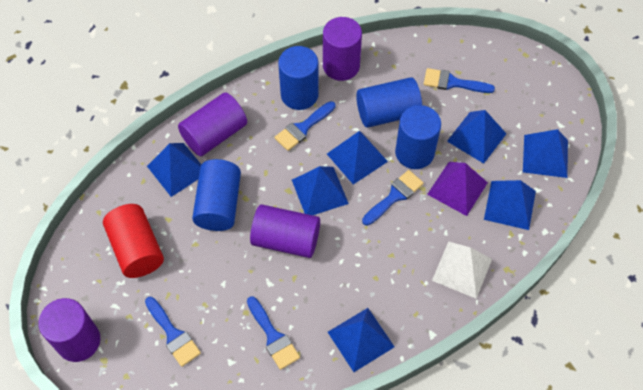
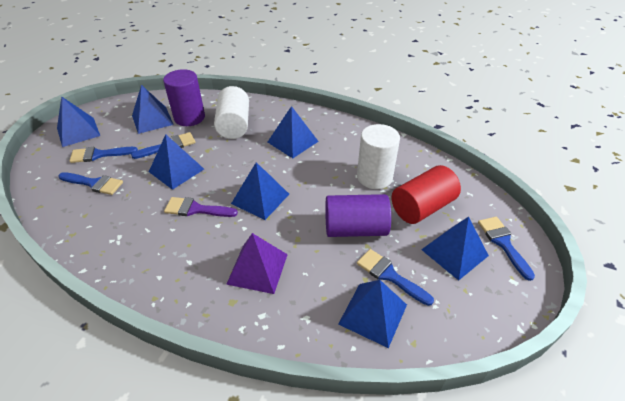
blue cylinder: [192,159,241,231] [278,46,319,110] [356,77,422,128] [395,105,441,169] = 4 -> none = 0
purple brush: none = 0 -> [164,197,238,217] = 1
purple cylinder: [38,298,100,362] [178,92,247,156] [250,204,320,258] [323,17,362,81] = 4 -> [163,69,205,126] [325,194,391,237] = 2
white cylinder: none = 0 -> [214,86,249,139] [357,124,400,189] = 2
white pyramid: [432,241,492,299] = 1 -> none = 0

